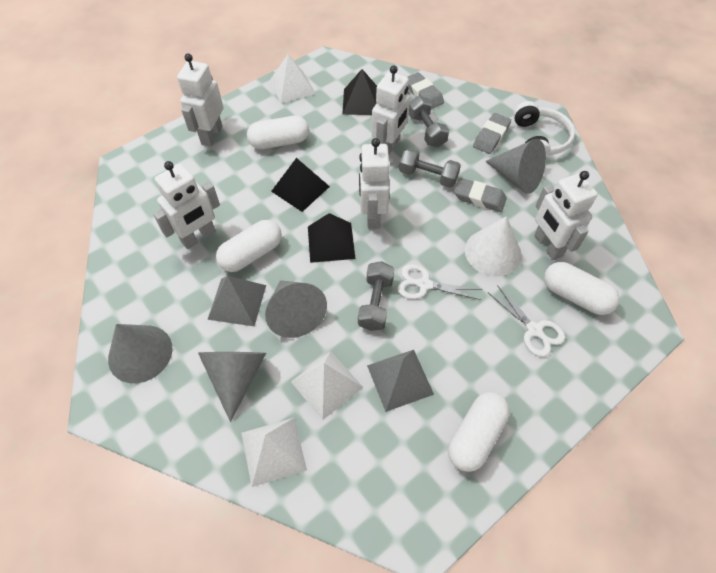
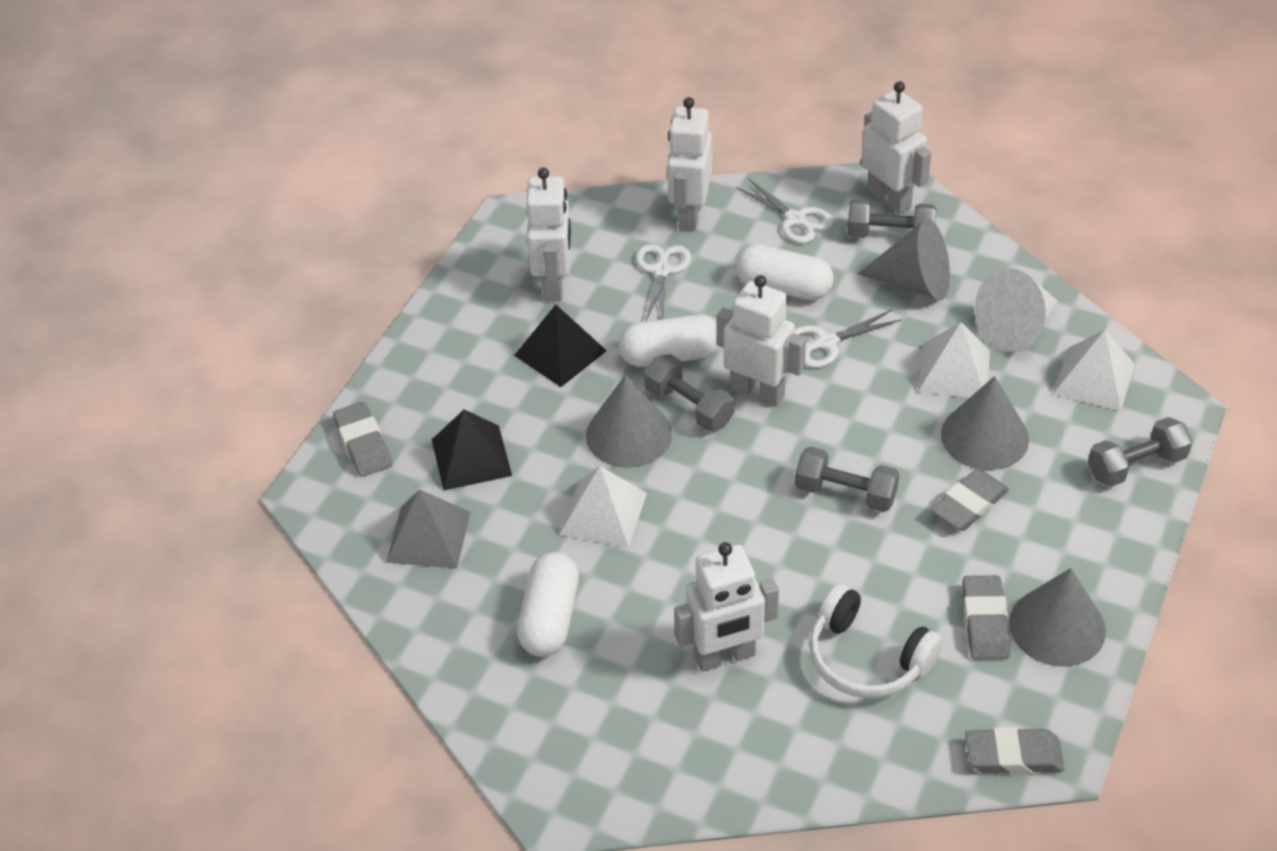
black pyramid: [271,158,330,212] [308,213,355,263] [342,69,377,115] = 3 -> [432,409,512,490] [514,305,607,387] = 2
grey dumbbell: [358,261,394,331] [399,148,461,188] [409,96,449,147] = 3 -> [644,354,734,431] [795,447,900,512] [847,199,937,238] [1088,417,1193,487] = 4
grey eraser: [407,72,444,109] [454,178,507,212] [473,113,511,154] = 3 -> [333,402,392,477] [930,469,1009,531] [962,575,1011,659] [965,727,1064,774] = 4
grey pyramid: [207,276,266,326] [367,350,434,412] = 2 -> [386,489,470,568] = 1
white capsule: [216,220,282,272] [247,116,309,149] [448,392,510,472] [544,262,620,315] = 4 -> [517,552,579,657] [619,315,720,367] [735,244,834,300] = 3
white scissors: [397,264,482,300] [488,285,565,357] = 2 -> [636,244,691,322] [736,178,833,243] [795,310,901,368] = 3

